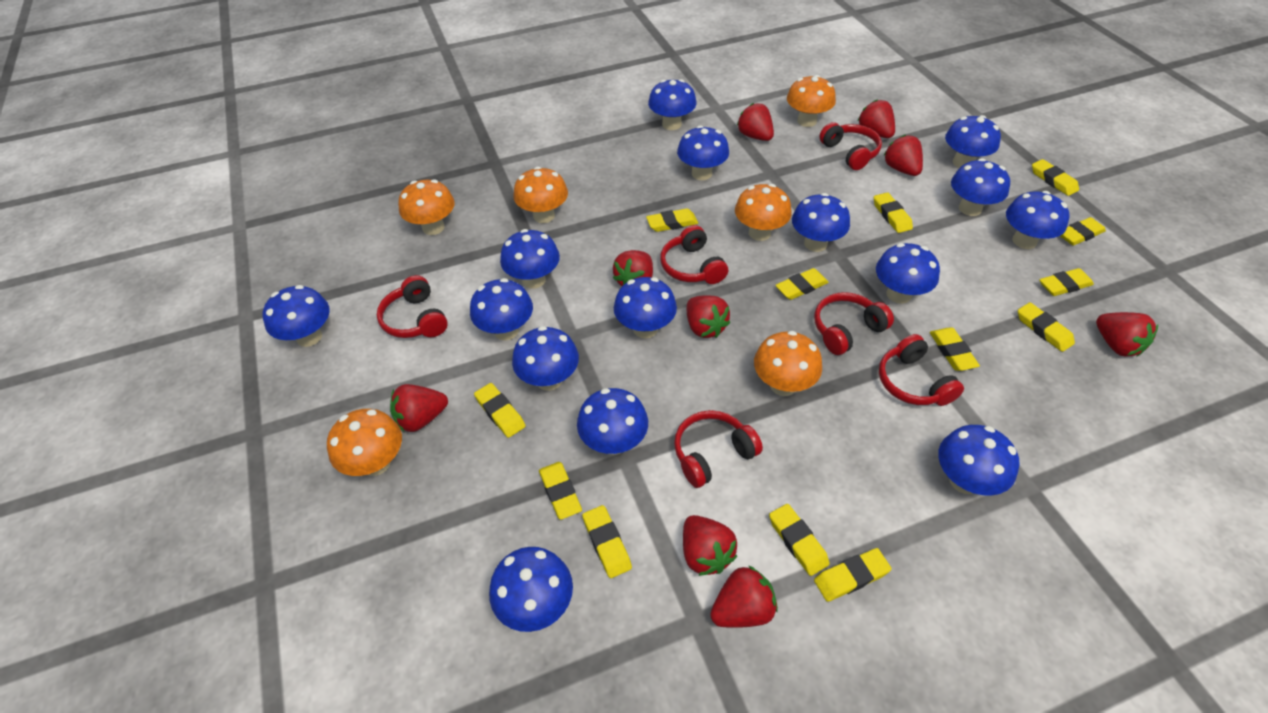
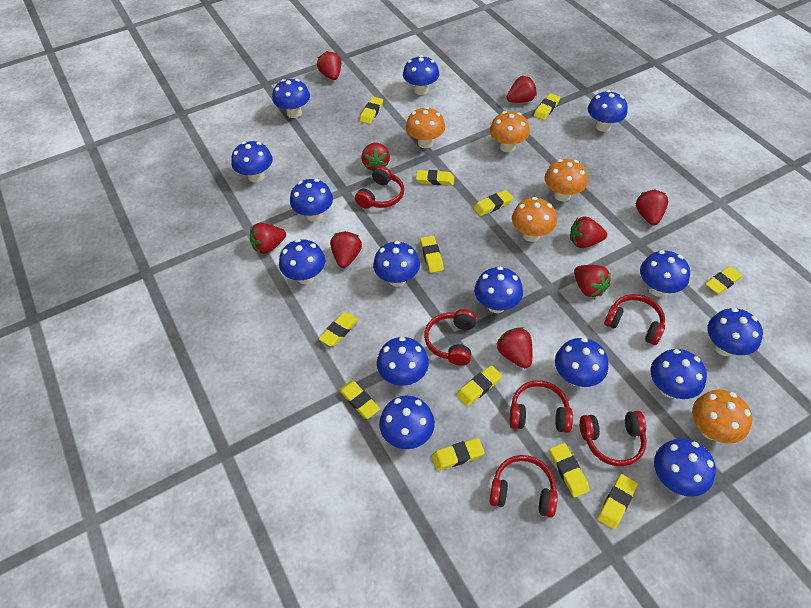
orange mushroom: [327,409,402,476] [398,179,455,235] [514,166,568,223] [735,184,792,241] [754,331,822,396] [787,75,836,127] = 6 -> [406,107,445,148] [490,111,530,152] [512,197,557,242] [544,159,588,201] [692,390,752,444] = 5
yellow eraser: [474,383,525,438] [539,462,582,520] [582,505,632,578] [646,208,698,232] [769,504,829,576] [776,268,829,300] [814,548,892,602] [874,192,913,233] [930,327,980,371] [1018,302,1075,352] [1032,159,1079,196] [1039,268,1094,296] [1060,217,1106,246] = 13 -> [319,312,358,346] [339,381,380,419] [360,97,383,124] [416,170,454,185] [420,236,444,273] [431,438,485,471] [457,365,502,406] [474,190,513,216] [534,93,560,120] [550,443,589,498] [598,474,638,530] [705,266,742,295] = 12

